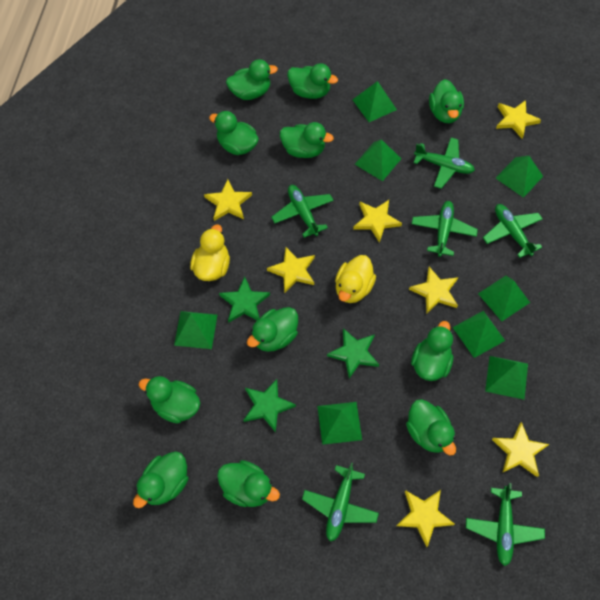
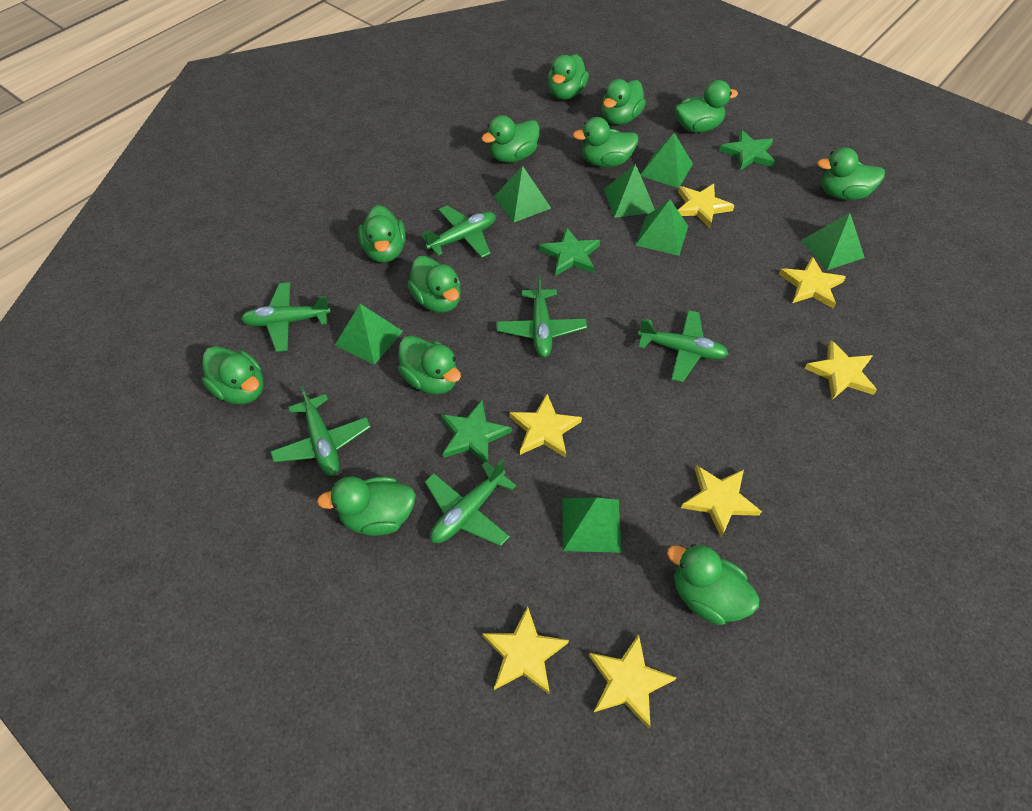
green duck: [133,451,188,508] [139,376,200,423] [209,111,259,155] [217,460,280,507] [226,59,278,100] [247,307,298,352] [280,122,334,158] [287,63,338,99] [406,399,456,456] [411,321,453,381] [429,79,464,123] = 11 -> [202,346,264,405] [317,476,416,536] [358,205,406,263] [398,336,461,394] [407,256,461,313] [481,115,540,163] [547,54,589,100] [573,117,639,167] [602,79,646,125] [667,544,760,625] [675,80,738,133] [817,147,885,200] = 12
green pyramid: [174,311,217,349] [317,402,362,445] [352,81,397,122] [355,139,401,181] [453,311,505,358] [478,276,530,321] [485,356,528,400] [496,156,543,198] = 8 -> [335,304,403,365] [494,166,551,222] [563,498,622,553] [604,164,655,218] [636,200,688,256] [641,133,693,188] [801,213,865,270] = 7
yellow duck: [190,224,230,281] [335,255,376,303] = 2 -> none = 0

